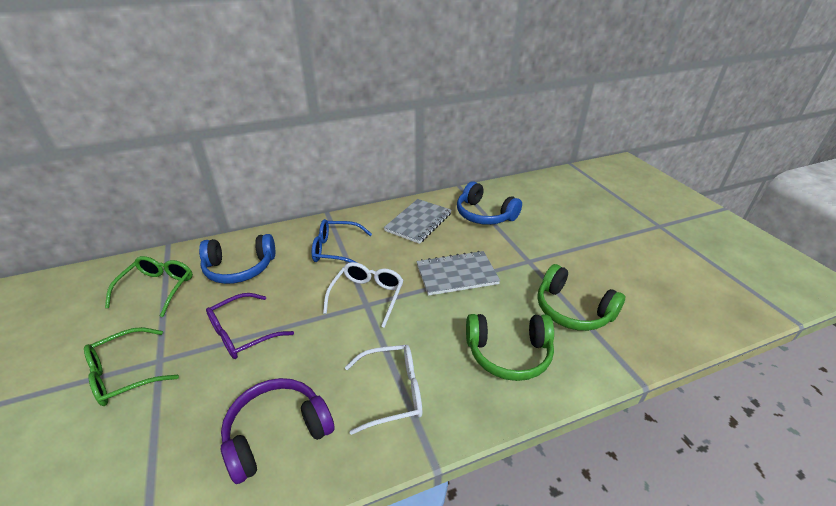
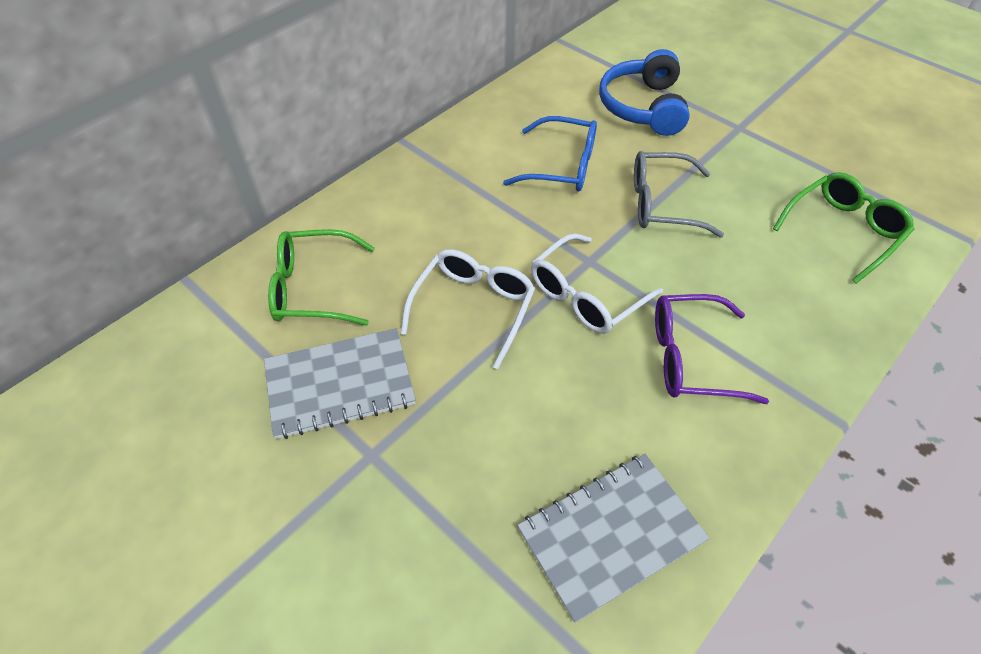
blue headphones: [199,234,275,284] [457,181,522,225] = 2 -> [599,49,690,136] = 1
green headphones: [466,314,554,381] [537,264,625,331] = 2 -> none = 0
grey glasses: none = 0 -> [634,151,724,238] = 1
purple headphones: [221,378,335,484] = 1 -> none = 0

